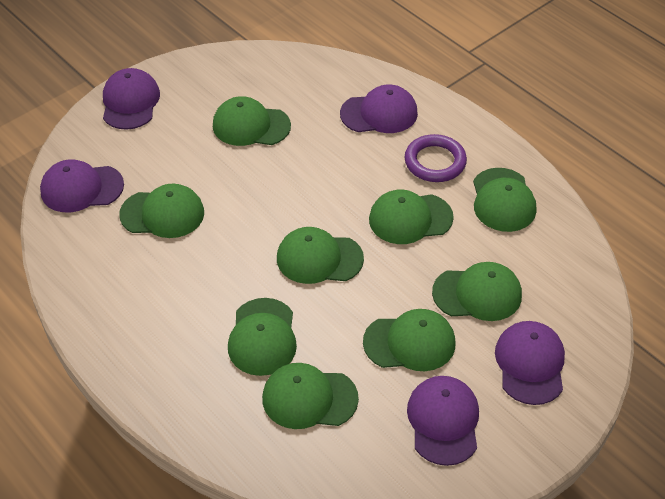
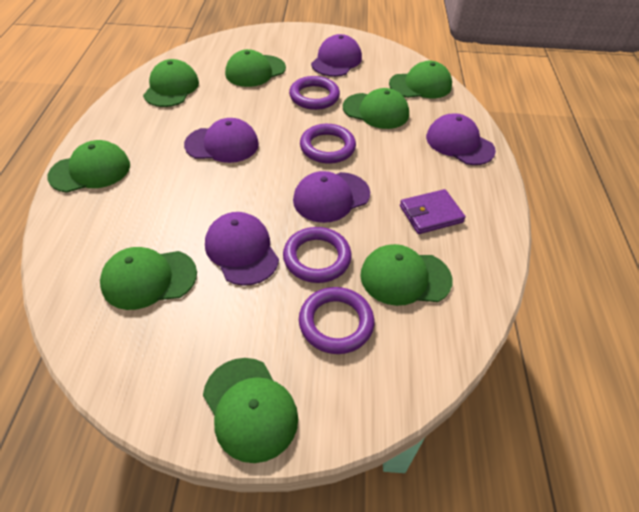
green cap: [119,184,204,238] [213,96,291,146] [228,298,297,376] [262,363,359,429] [277,227,364,284] [363,309,455,371] [369,189,454,244] [432,262,522,321] [473,168,536,232] = 9 -> [47,140,130,193] [100,247,197,310] [143,59,199,107] [203,358,298,463] [225,49,286,87] [343,88,409,129] [360,244,452,306] [389,61,452,98] = 8
purple ring: [405,134,467,182] = 1 -> [283,227,352,283] [289,76,340,110] [299,287,374,354] [300,124,356,164] = 4
purple wallet: none = 0 -> [400,189,466,234] = 1

